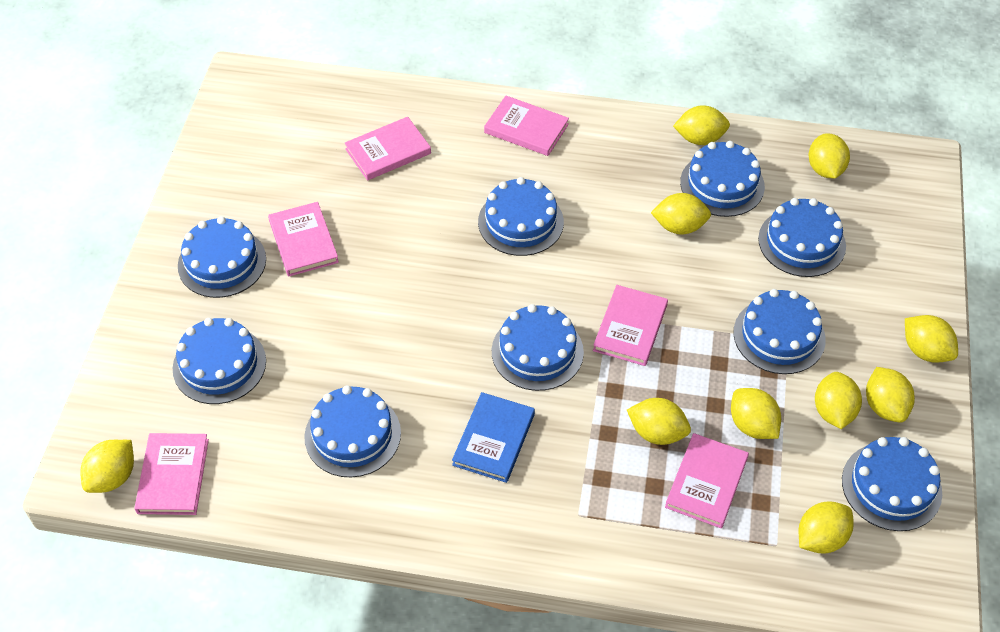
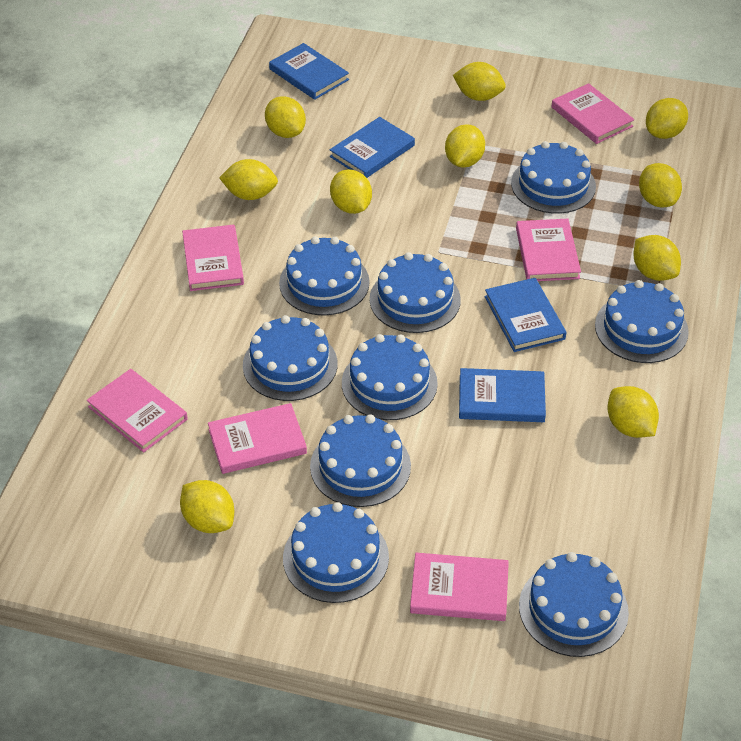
blue book: [452,392,535,483] = 1 -> [269,43,349,100] [330,117,415,178] [459,368,546,422] [485,278,567,352] = 4

